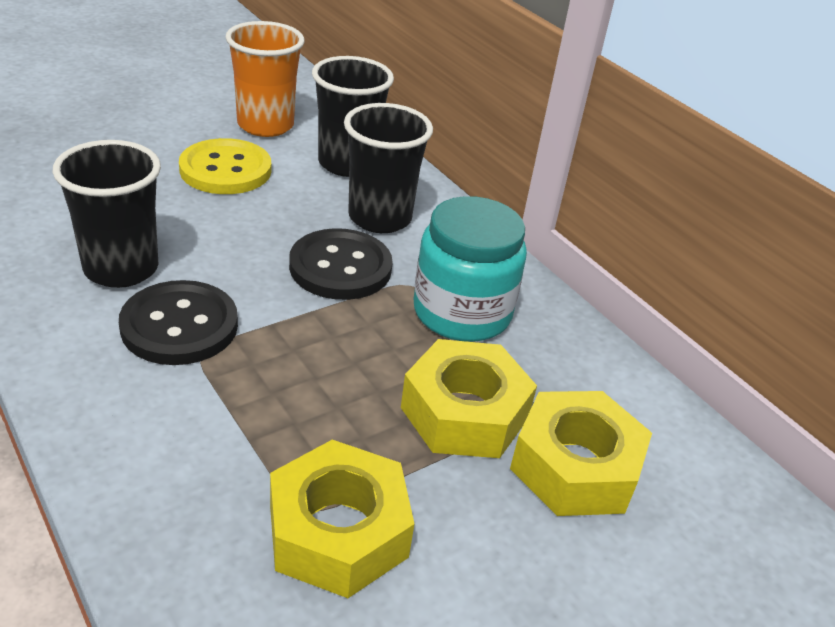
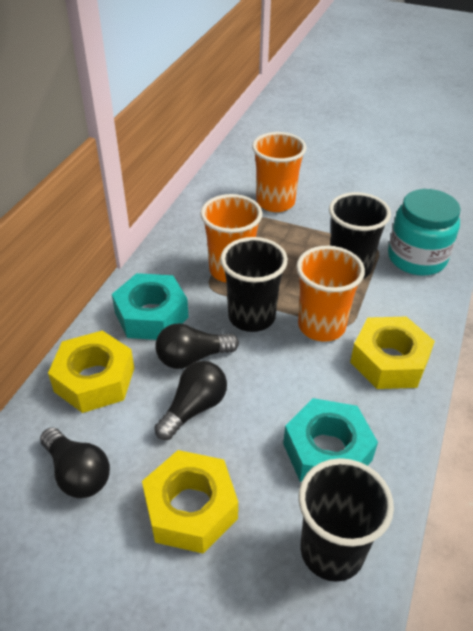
black button: [119,280,238,365] [289,228,393,300] = 2 -> none = 0
black light bulb: none = 0 -> [40,427,110,498] [154,361,227,440] [155,323,239,369] = 3
orange cup: [225,21,304,137] = 1 -> [200,194,262,283] [252,132,306,212] [296,246,365,342] = 3
turquoise nut: none = 0 -> [112,273,189,340] [283,398,378,482] = 2
yellow button: [179,138,271,194] = 1 -> none = 0

